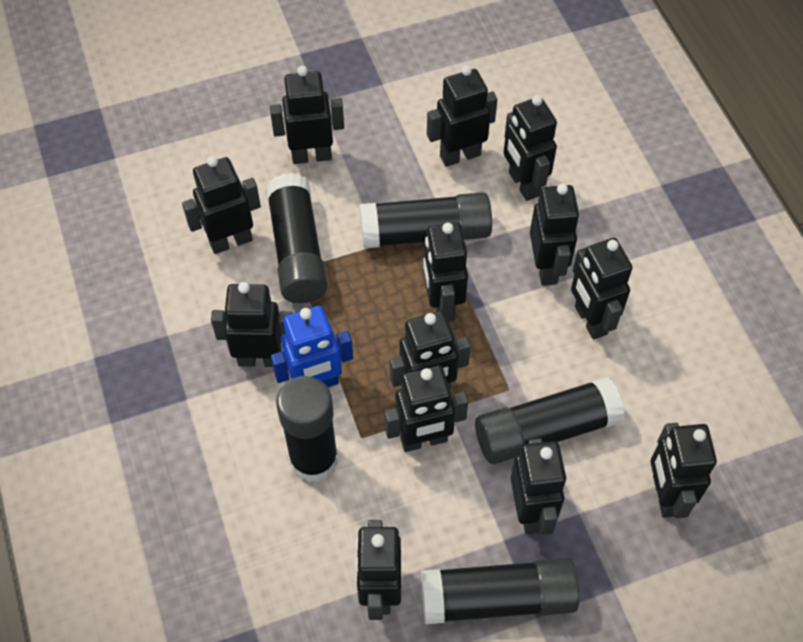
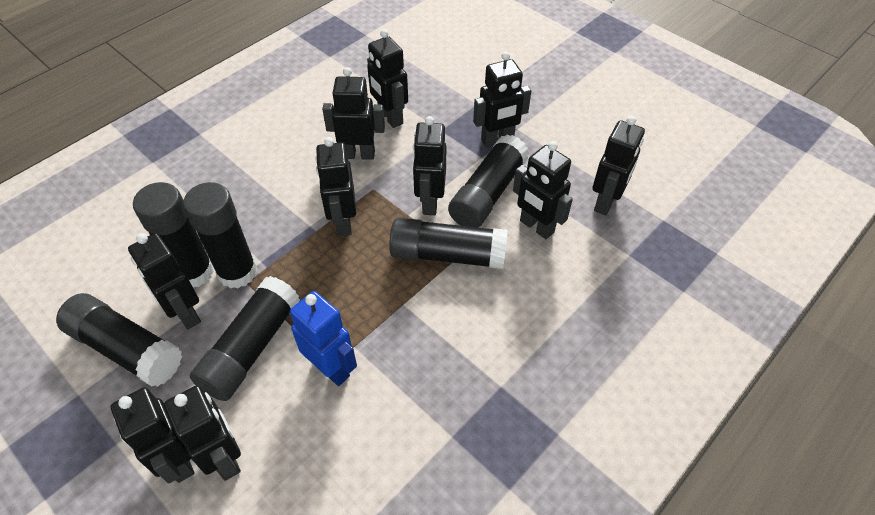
black glue stick: [266,173,328,303] [276,376,338,482] [360,192,492,249] [421,558,580,624] [475,377,624,464] = 5 -> [56,293,182,387] [133,182,214,288] [183,182,258,288] [190,276,300,401] [389,218,507,269] [448,134,529,228] = 6
black robot: [182,156,261,254] [211,282,292,367] [270,66,344,164] [355,520,401,620] [384,365,468,452] [389,311,471,389] [423,223,468,322] [427,65,497,167] [503,95,557,201] [511,438,567,535] [530,184,580,285] [571,238,632,340] [651,423,717,518] = 13 -> [110,387,195,484] [128,233,201,330] [164,385,241,481] [315,137,356,236] [322,67,385,160] [367,29,408,128] [413,116,446,215] [473,52,531,147] [513,141,573,239] [592,116,645,215] = 10

